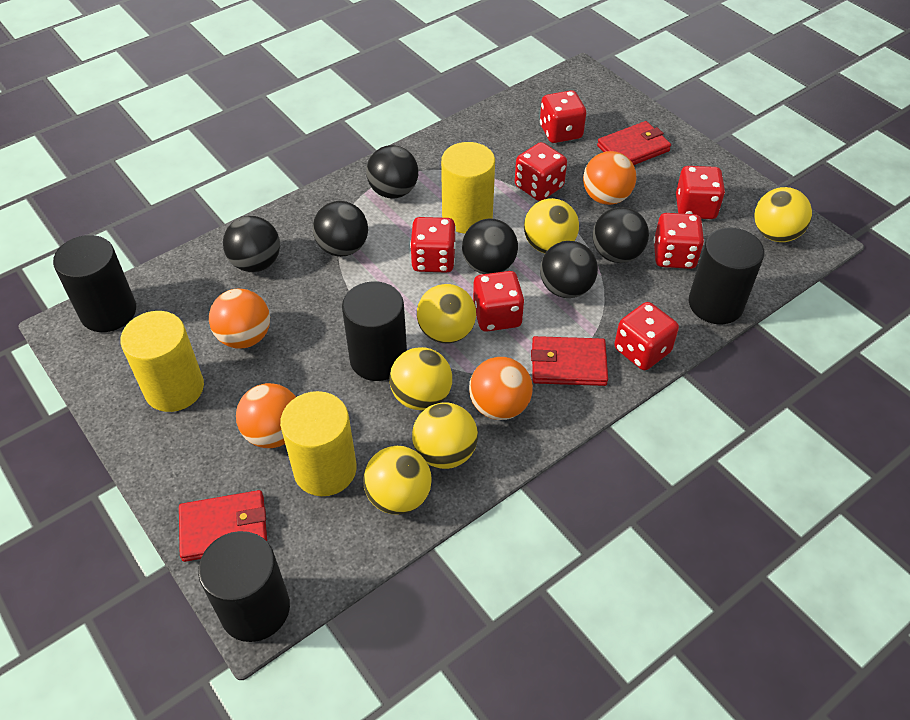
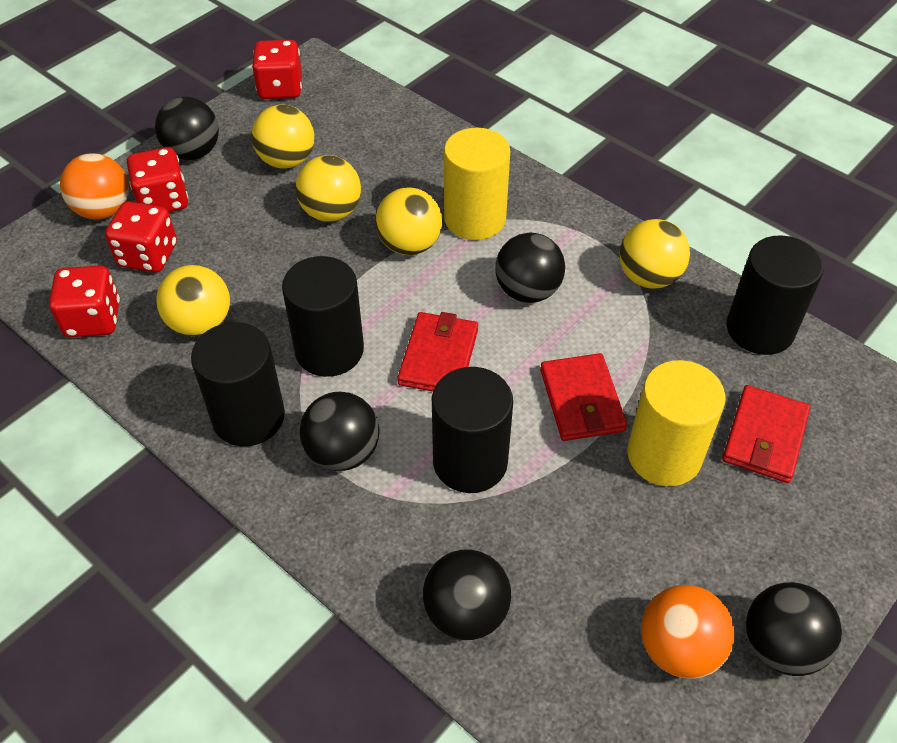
black ball: [223,216,280,272] [312,201,368,257] [366,145,418,199] [462,218,518,274] [540,241,598,298] [593,207,649,263] = 6 -> [155,97,219,160] [300,392,379,471] [423,550,511,640] [495,233,565,303] [746,582,842,676] = 5
orange ball: [209,289,270,349] [236,383,296,448] [469,357,533,420] [583,151,636,205] = 4 -> [60,153,129,220] [641,585,734,679] = 2
red dice: [410,217,456,273] [473,271,525,332] [515,142,567,201] [540,90,586,143] [614,302,679,370] [654,213,704,269] [676,166,725,219] = 7 -> [49,266,120,337] [105,202,177,272] [127,147,188,212] [252,40,302,99] = 4
yellow ball: [363,446,432,515] [389,347,452,410] [412,403,478,469] [417,284,476,343] [524,198,579,253] [754,187,812,242] = 6 -> [156,265,230,337] [251,105,314,169] [295,155,361,222] [375,188,442,255] [620,219,690,289] = 5
yellow cylinder: [120,311,204,412] [280,391,357,496] [441,142,495,234] = 3 -> [444,128,510,240] [627,360,725,486] = 2

